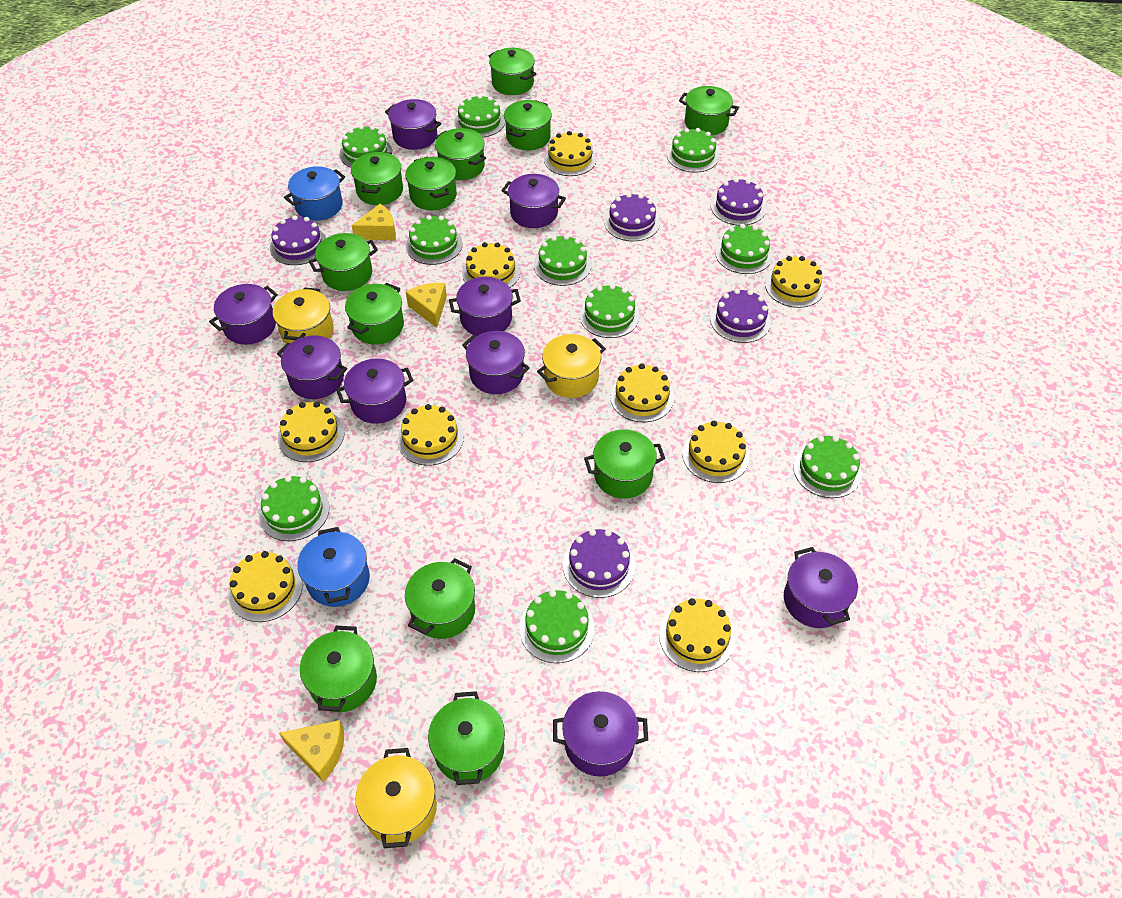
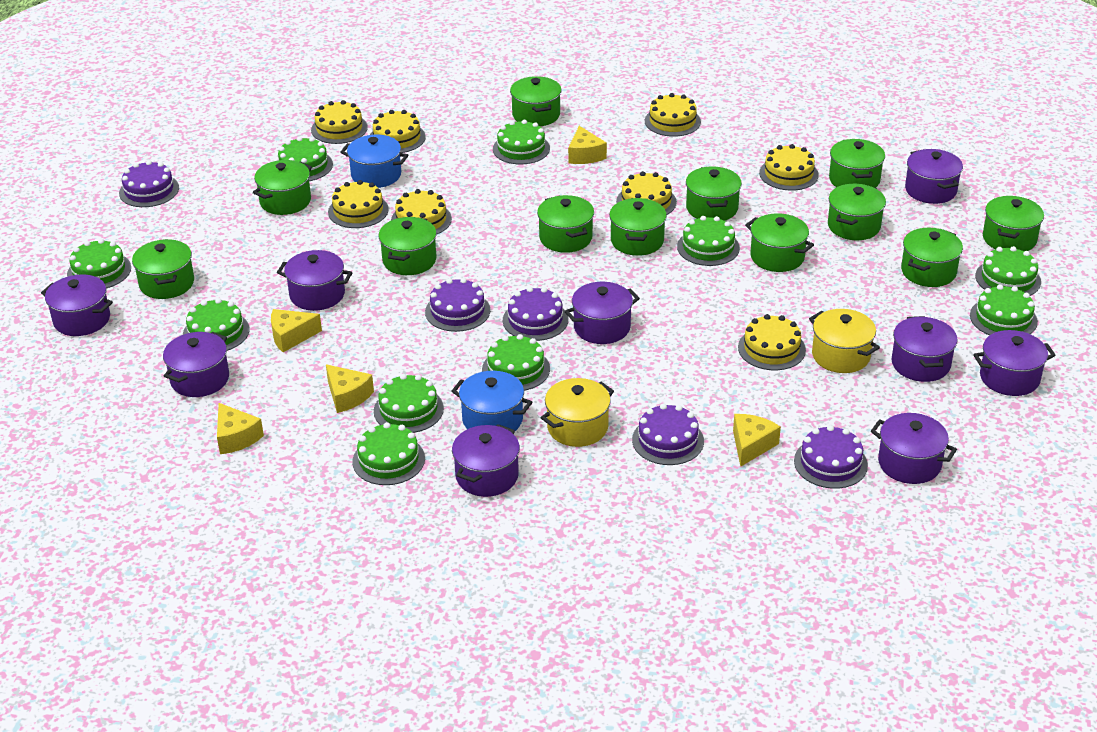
yellow cake: [228,551,303,622] [278,402,345,462] [397,404,464,466] [462,242,520,288] [544,131,597,176] [610,363,674,422] [659,598,735,672] [682,421,750,483] [765,256,825,308] = 9 -> [311,100,368,144] [328,180,389,228] [370,110,426,153] [391,189,452,235] [616,171,677,215] [645,93,701,137] [738,314,806,370] [759,144,819,191] = 8
yellow cheese: [279,720,344,782] [351,204,396,240] [406,283,447,328] = 3 -> [217,403,264,454] [271,309,322,352] [326,364,374,413] [568,126,607,164] [733,414,781,466] = 5
yellow pot: [273,287,334,344] [355,748,437,848] [537,334,606,398] = 3 -> [541,378,614,447] [809,309,880,373] = 2

